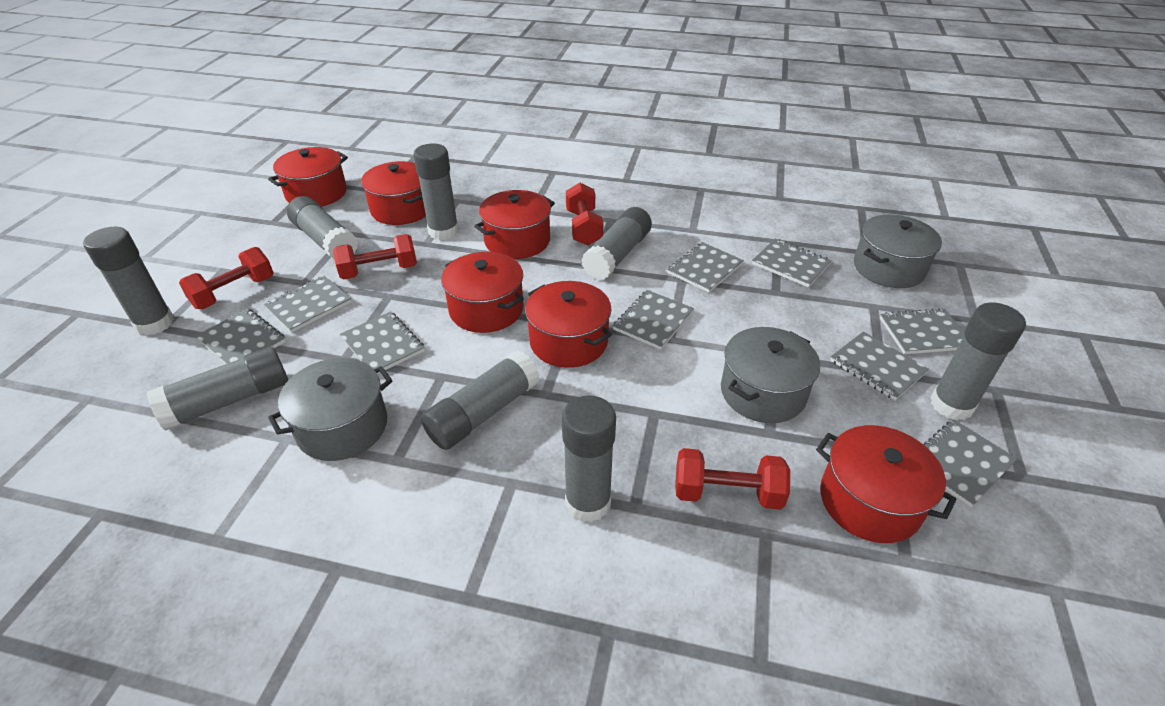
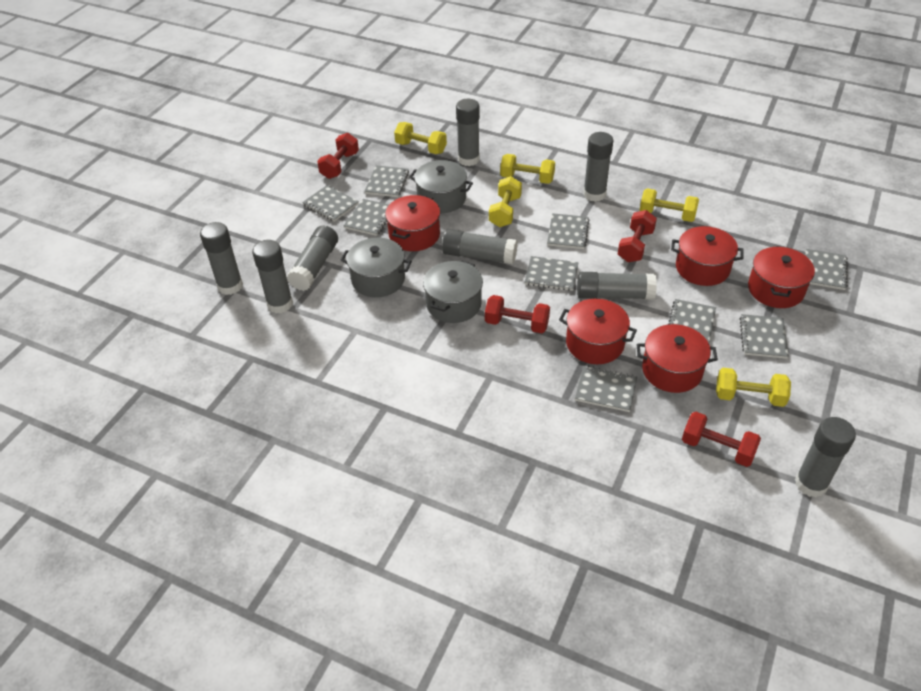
red pot: [268,147,348,207] [361,161,426,225] [441,252,524,333] [474,190,555,259] [525,281,612,368] [816,425,957,543] = 6 -> [385,195,440,251] [559,299,637,364] [637,324,718,393] [671,226,744,286] [748,246,815,308] = 5
yellow dumbbell: none = 0 -> [394,122,447,154] [489,176,522,227] [500,154,555,184] [640,188,699,222] [716,368,791,407] = 5

